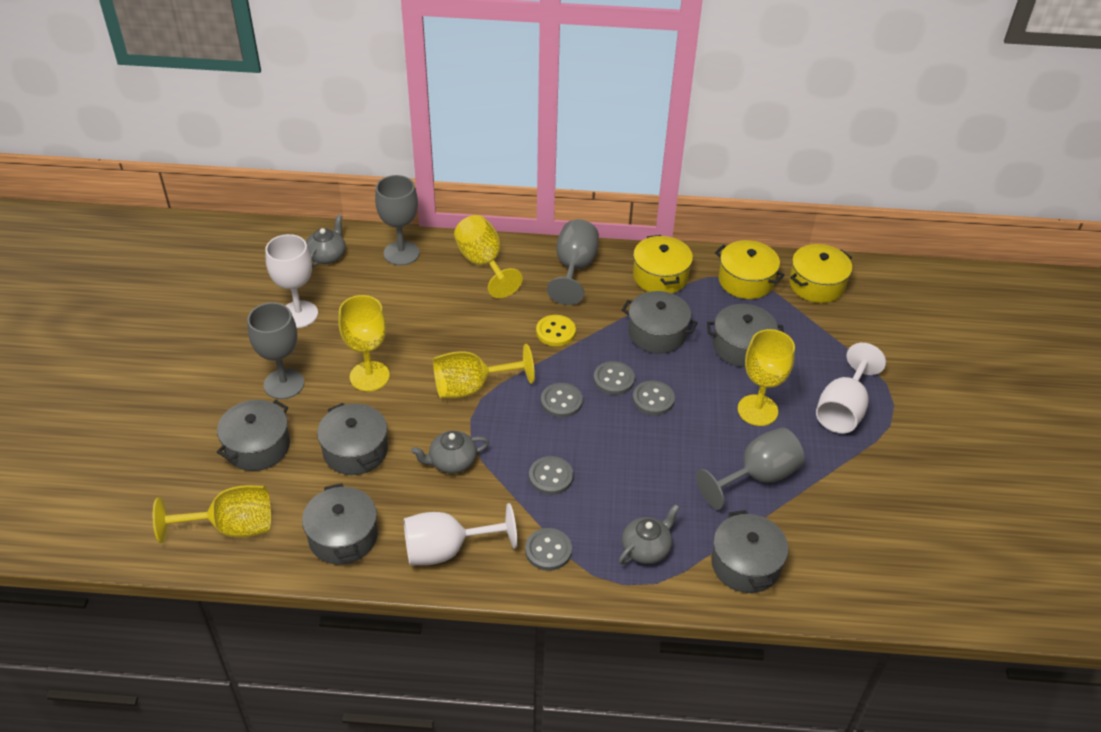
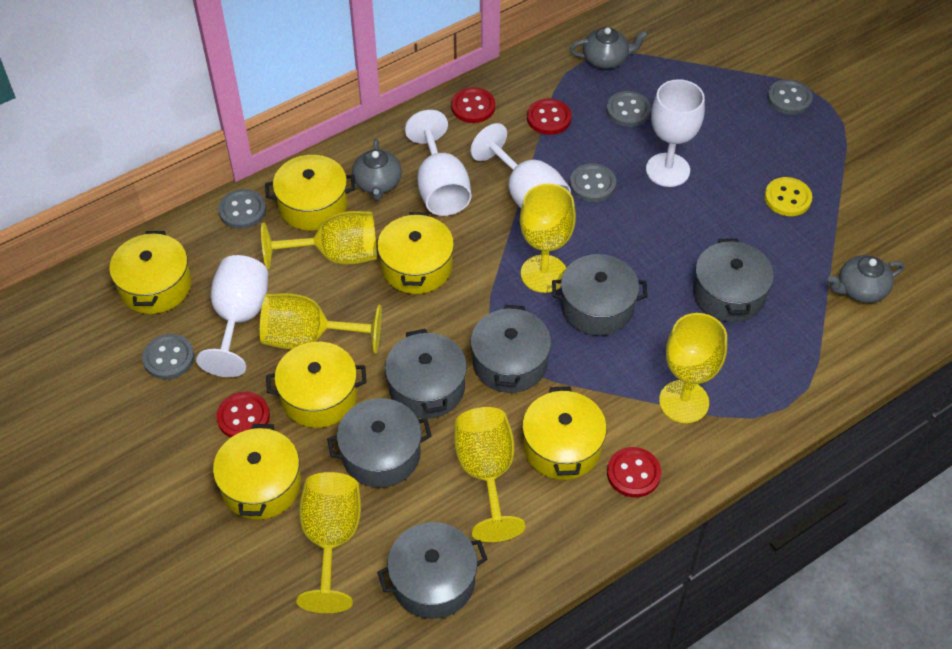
grey goblet: [247,302,304,399] [375,175,420,266] [547,219,599,305] [696,427,805,510] = 4 -> none = 0
red button: none = 0 -> [216,392,270,438] [451,87,495,123] [527,99,572,135] [607,447,661,498] = 4
white goblet: [265,234,318,328] [404,503,517,565] [816,343,886,433] = 3 -> [196,255,268,377] [405,110,471,216] [471,123,571,208] [646,79,705,187] = 4
yellow goblet: [153,485,271,543] [338,295,390,391] [433,344,535,398] [454,215,523,298] [738,329,795,426] = 5 -> [260,293,382,354] [261,211,377,269] [296,472,361,613] [454,407,526,542] [520,183,576,293] [659,313,727,423] = 6
yellow pot: [633,235,693,293] [715,240,784,299] [789,244,852,303] = 3 -> [109,231,191,314] [213,424,301,520] [265,155,356,231] [266,342,367,428] [377,212,454,294] [522,387,607,480] = 6

